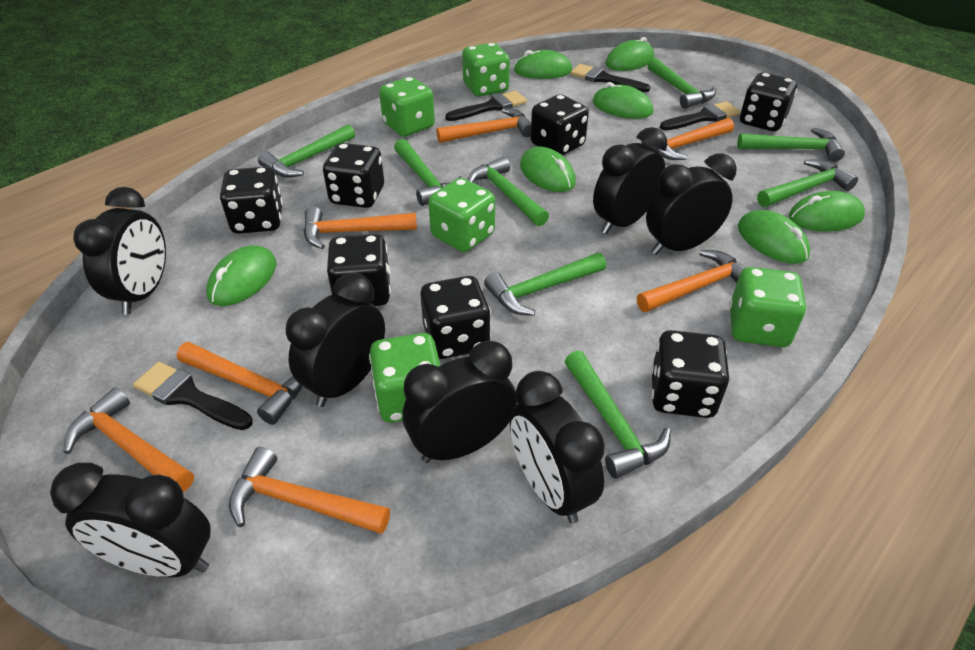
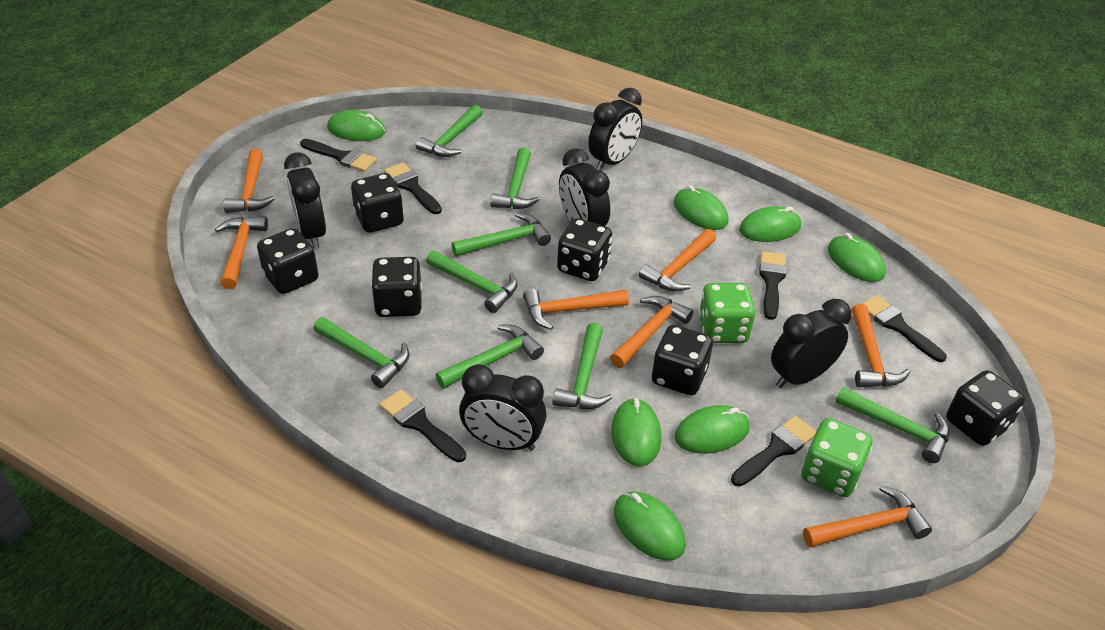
black brush: [133,362,253,430] [445,91,527,121] [570,64,650,92] [660,101,740,130] = 4 -> [300,139,377,172] [380,389,466,462] [384,163,442,214] [731,416,816,487] [759,251,787,320] [861,295,947,362] = 6
black clock: [50,463,211,577] [73,187,166,315] [286,273,385,407] [403,341,517,463] [510,371,605,524] [593,127,667,234] [646,153,737,255] = 7 -> [284,152,326,249] [459,364,547,451] [559,148,610,226] [588,88,642,171] [771,299,851,388] = 5
black dice: [220,167,283,234] [323,143,384,208] [326,234,391,306] [420,276,491,359] [530,94,589,155] [651,330,729,418] [740,73,797,131] = 7 -> [257,228,319,294] [351,173,404,233] [371,257,422,317] [557,218,612,281] [652,325,713,395] [946,370,1025,446] = 6
green dice: [369,333,440,423] [379,77,435,137] [428,178,495,252] [462,43,510,97] [729,267,806,347] = 5 -> [699,283,755,343] [801,418,872,497] = 2

